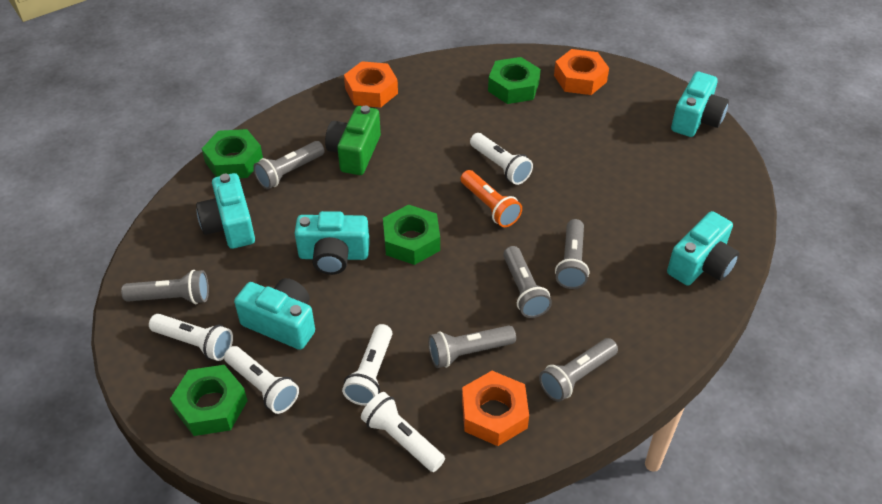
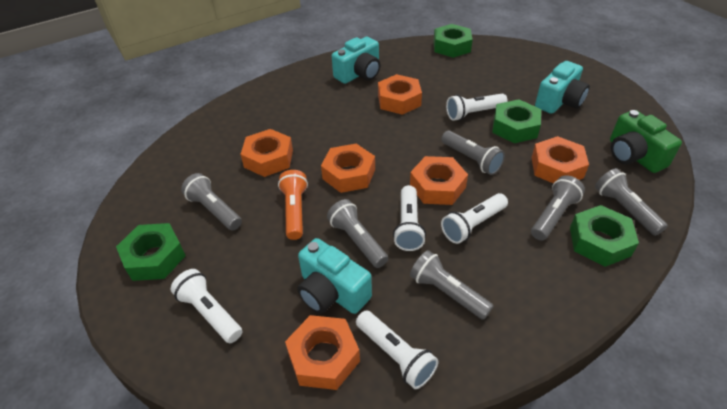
orange nut: [344,61,398,108] [462,371,529,446] [554,49,609,95] = 3 -> [241,129,293,177] [285,315,360,390] [321,144,375,193] [378,74,422,115] [410,156,468,205] [532,136,589,183] = 6
turquoise camera: [196,173,255,249] [234,278,315,350] [295,211,370,275] [667,211,739,286] [671,72,729,137] = 5 -> [297,238,372,314] [332,37,380,84] [535,61,590,114] = 3

